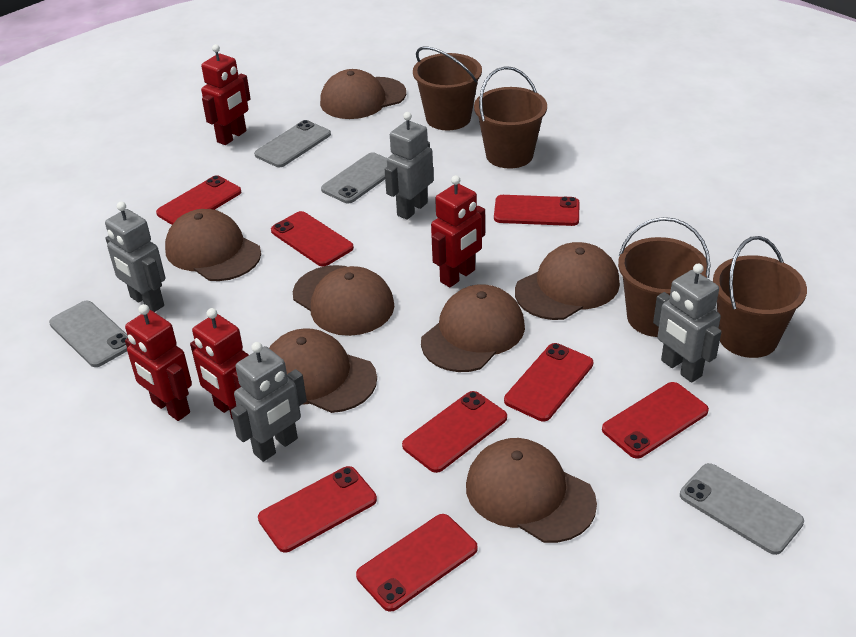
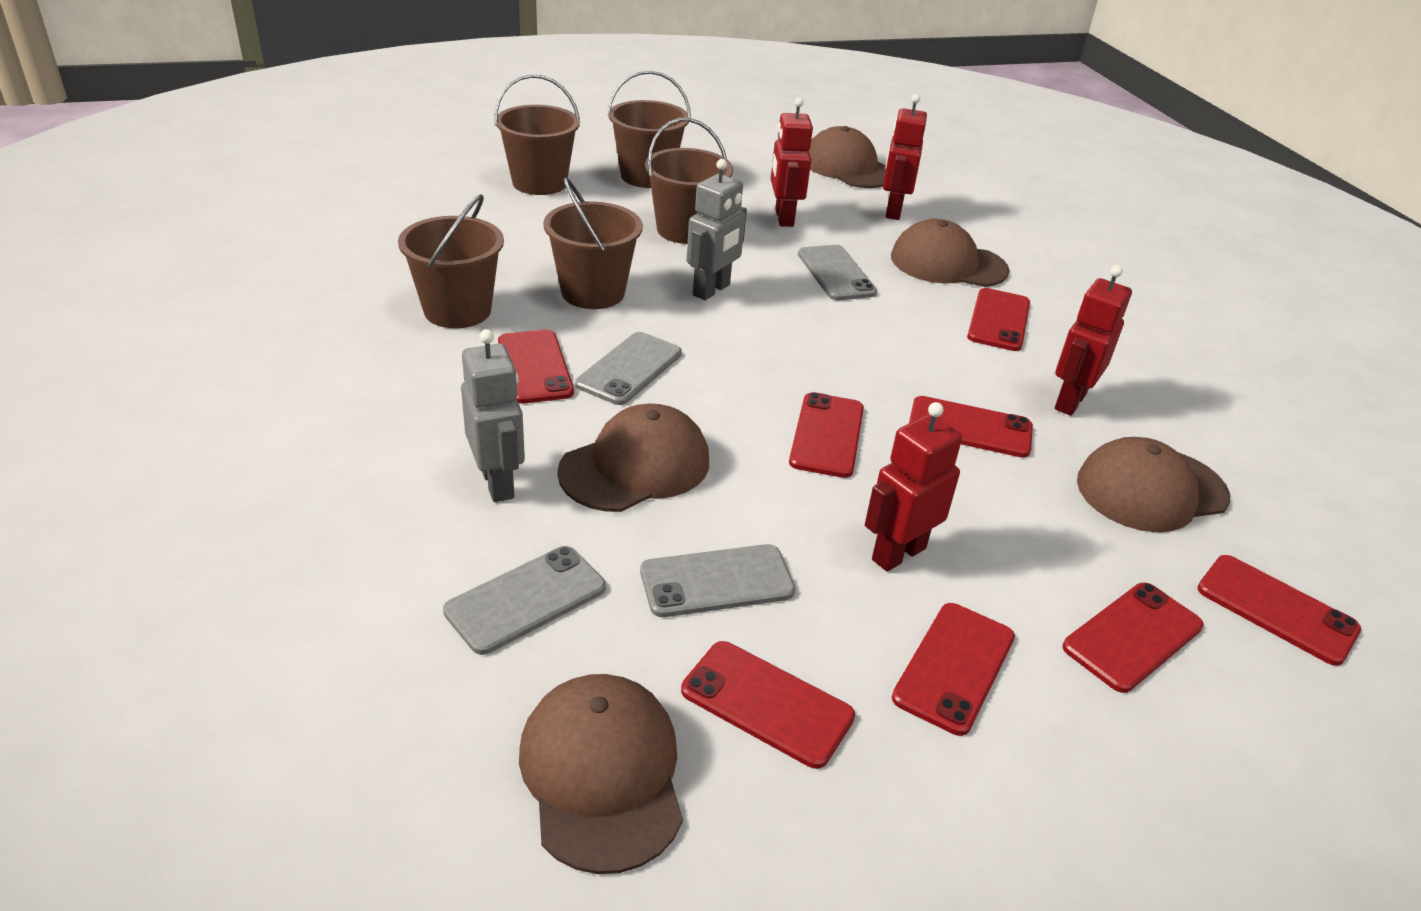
brown bucket: [413,47,482,130] [474,66,547,169] [618,217,710,337] [713,236,807,358] = 4 -> [398,194,504,328] [494,74,580,195] [543,177,643,309] [607,70,691,188] [645,118,733,244] = 5
brown cap: [165,209,261,281] [269,328,377,413] [293,265,395,336] [320,69,406,119] [421,284,525,372] [466,438,597,543] [515,242,620,320] = 7 -> [519,674,683,874] [557,404,709,512] [809,126,886,188] [891,219,1009,287] [1077,437,1230,532] = 5
grey robot: [105,201,165,312] [231,342,307,462] [385,112,433,220] [653,263,722,383] = 4 -> [461,329,525,502] [686,159,747,300] = 2

